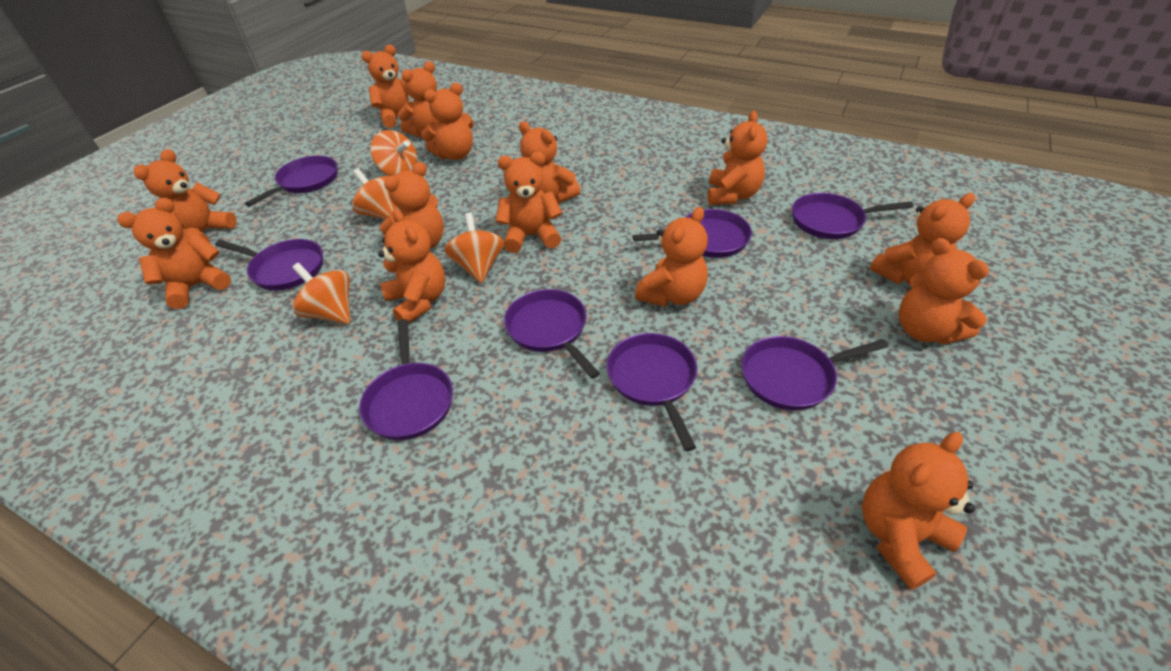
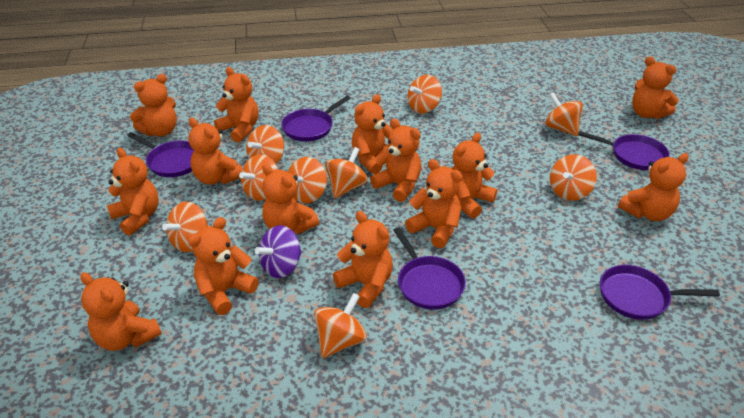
orange spinning top: [292,263,350,324] [352,169,398,220] [370,130,418,176] [444,213,504,283] = 4 -> [162,202,208,252] [239,154,278,201] [246,125,284,164] [288,157,327,203] [314,293,367,358] [325,147,368,199] [408,75,442,113] [545,93,583,136] [550,154,597,201] = 9
purple pan: [215,239,323,291] [245,156,337,207] [359,319,453,440] [504,289,600,379] [607,333,697,451] [633,209,752,258] [742,336,889,410] [792,193,914,239] = 8 -> [127,132,194,177] [281,96,351,141] [393,227,466,310] [578,131,669,170] [600,265,720,320] = 5
purple spinning top: none = 0 -> [255,225,302,278] = 1

